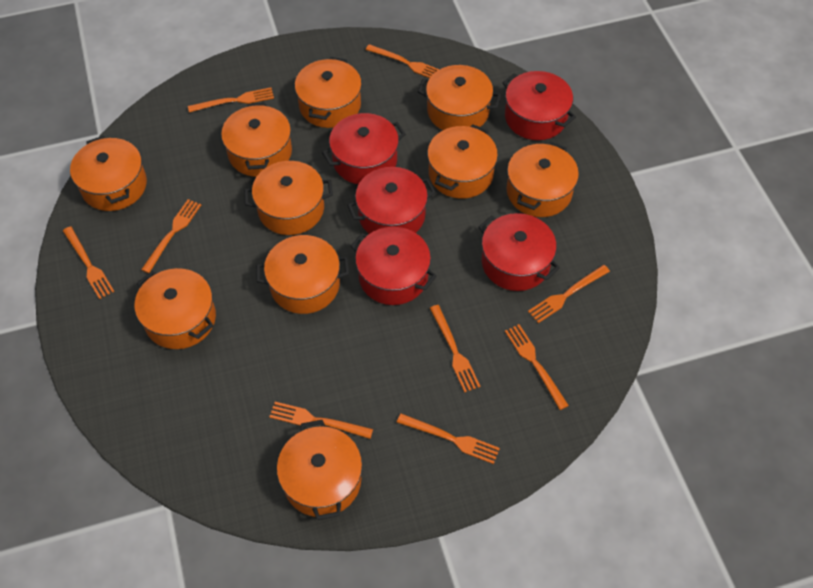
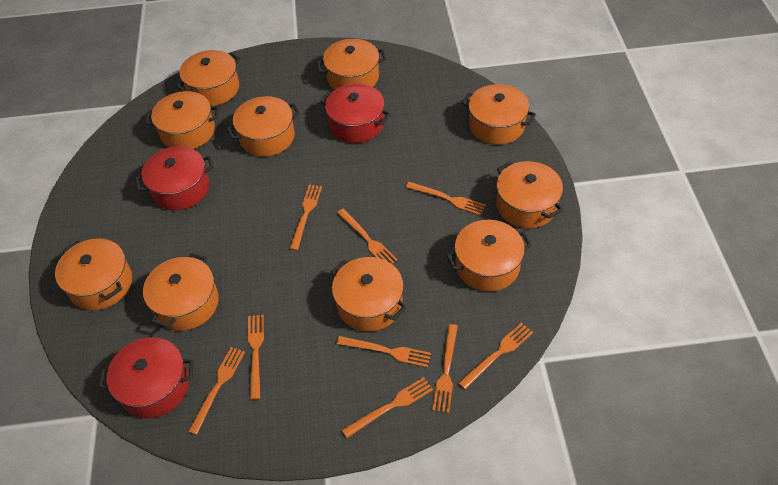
red pot: [322,113,406,184] [347,167,436,234] [351,227,437,305] [479,213,560,291] [503,71,576,140] = 5 -> [99,337,194,418] [135,146,214,210] [320,84,391,143] = 3

